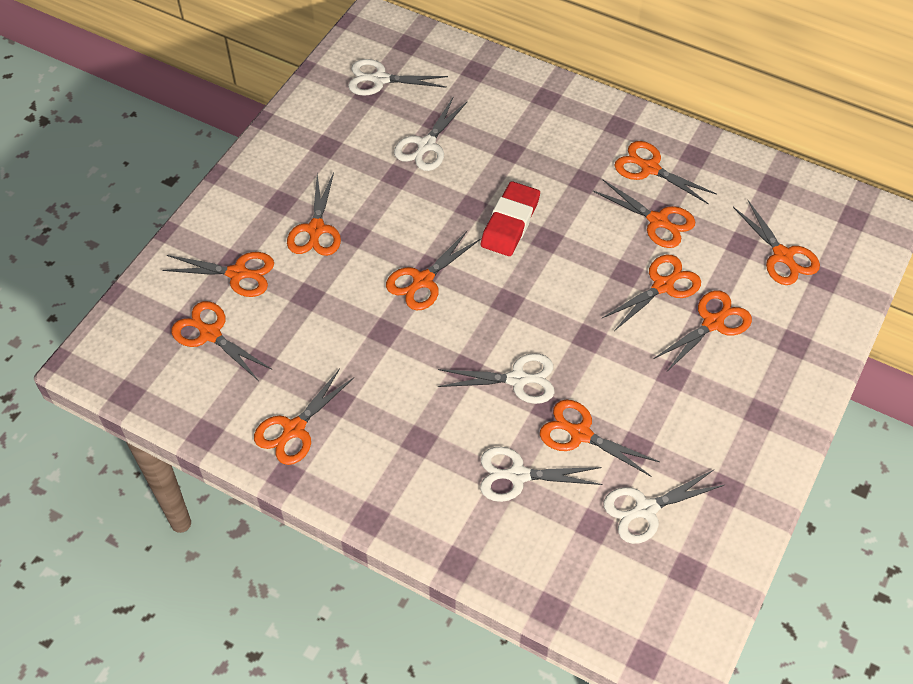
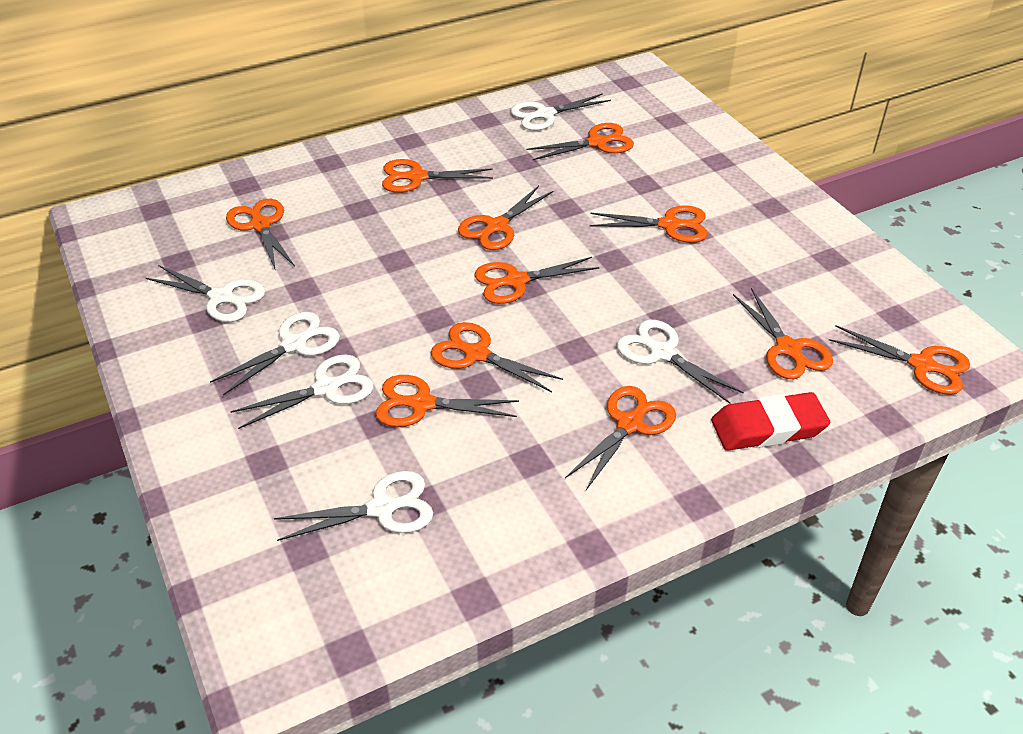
white scissors: [348,59,448,96] [394,98,468,171] [438,353,555,404] [480,447,603,502] [603,469,724,544] = 5 -> [146,265,265,322] [210,312,340,396] [230,354,374,429] [274,471,433,541] [511,93,611,131] [617,320,744,404] = 6

